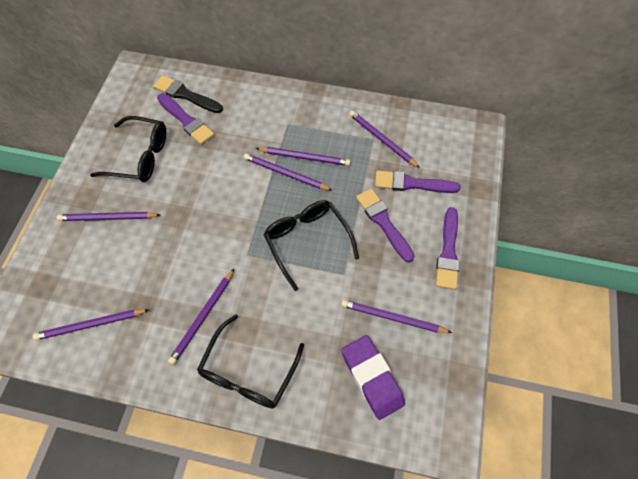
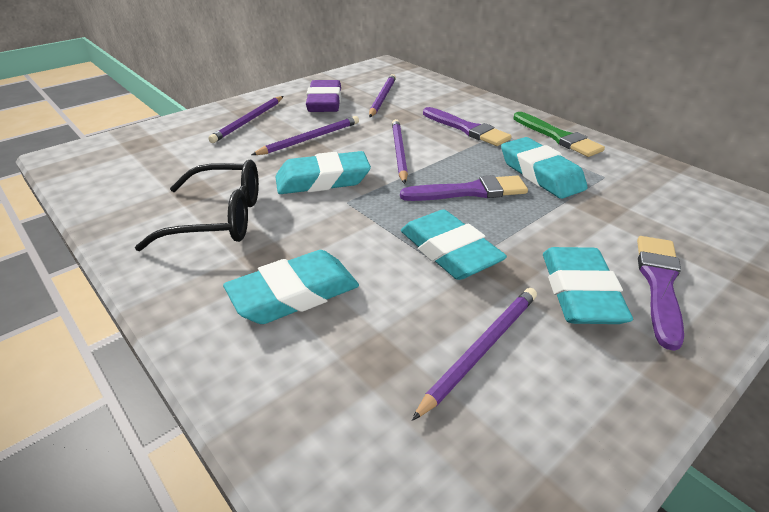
black brush: [153,75,223,113] = 1 -> none = 0
black glasses: [90,116,166,182] [197,314,304,409] [263,200,359,291] = 3 -> [135,159,259,251] = 1
green brush: none = 0 -> [513,112,605,157] = 1
purple brush: [157,93,214,145] [356,188,414,262] [375,170,461,193] [436,207,460,290] = 4 -> [400,175,528,201] [423,107,512,146] [637,236,684,351] = 3
purple pencil: [33,309,149,340] [57,212,160,221] [168,269,234,365] [244,153,333,191] [256,147,351,166] [341,300,452,333] [349,111,420,168] = 7 -> [208,96,283,143] [251,116,359,155] [369,74,396,117] [392,119,408,184] [412,288,537,421] = 5
turquoise eraser: none = 0 -> [223,250,359,324] [275,151,371,194] [401,209,507,280] [501,137,588,199] [543,247,633,324] = 5

